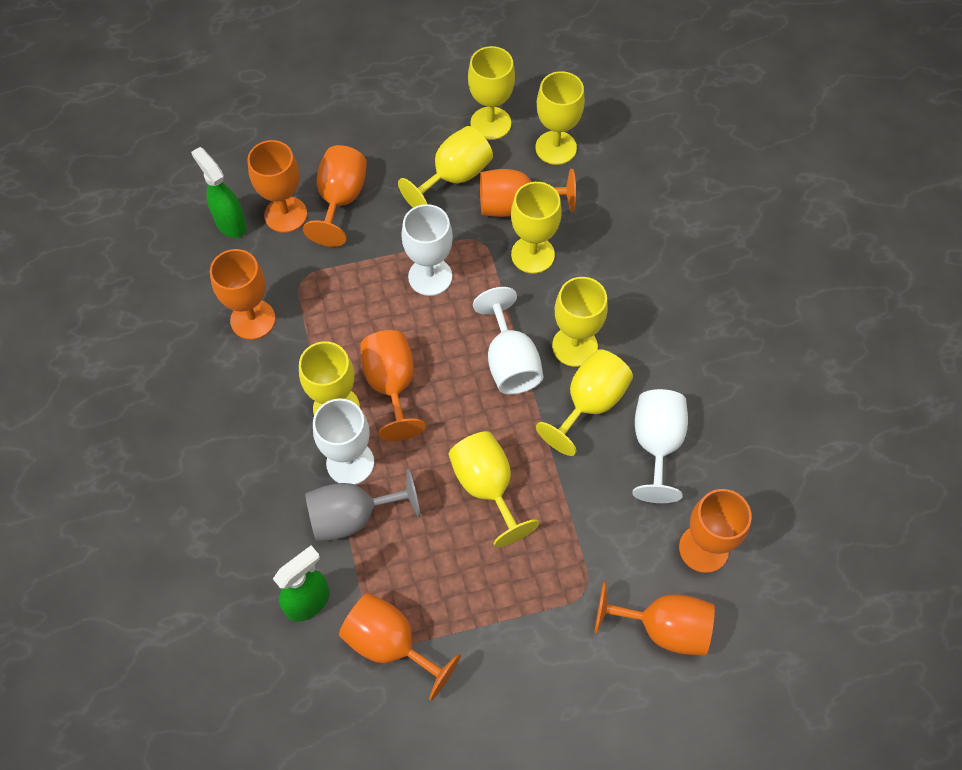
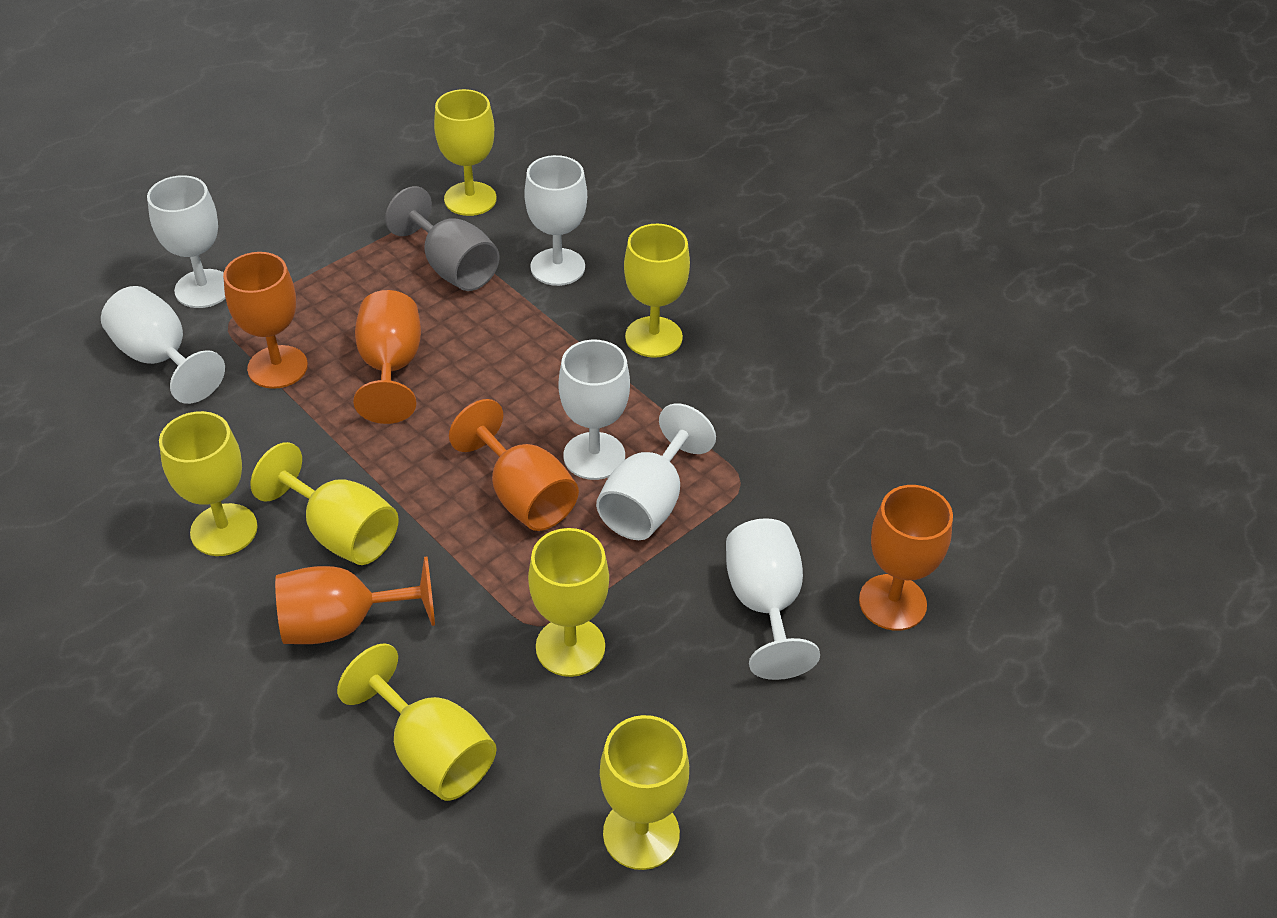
green spray bottle: [191,147,246,238] [273,545,330,622] = 2 -> none = 0
orange goblet: [210,249,276,340] [247,140,307,233] [303,145,367,247] [339,593,461,701] [360,330,426,441] [480,169,576,217] [594,581,715,656] [679,489,752,573] = 8 -> [223,252,308,389] [275,556,435,644] [353,290,421,424] [449,399,579,531] [859,485,953,631] = 5
white goblet: [313,398,374,485] [401,204,453,296] [473,287,543,395] [632,389,688,503] = 4 -> [101,286,225,404] [147,175,226,308] [524,155,587,286] [559,340,630,480] [596,404,716,540] [726,518,820,680] = 6
yellow goblet: [299,341,360,415] [398,126,493,208] [449,431,539,547] [468,46,515,140] [511,182,561,274] [535,71,585,165] [536,349,633,456] [552,277,608,367] = 8 -> [159,411,258,556] [250,442,399,565] [337,643,497,801] [434,89,497,216] [528,528,609,677] [600,715,689,870] [624,224,690,358] = 7

